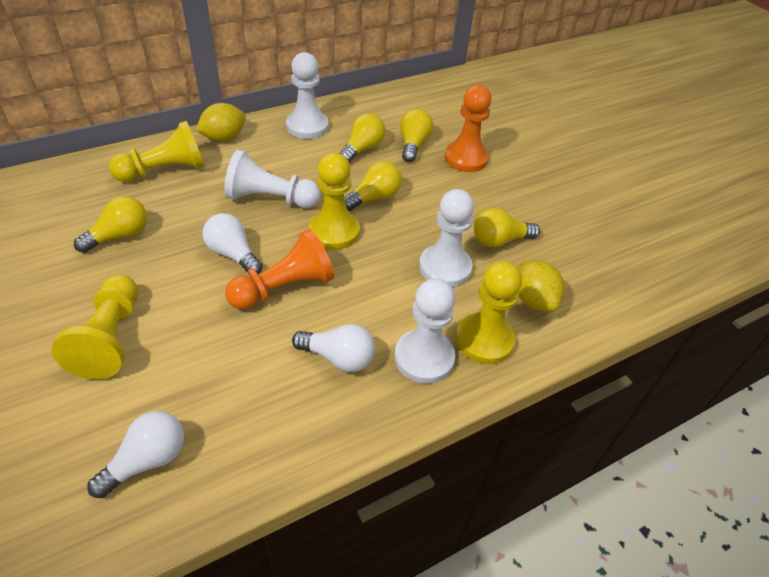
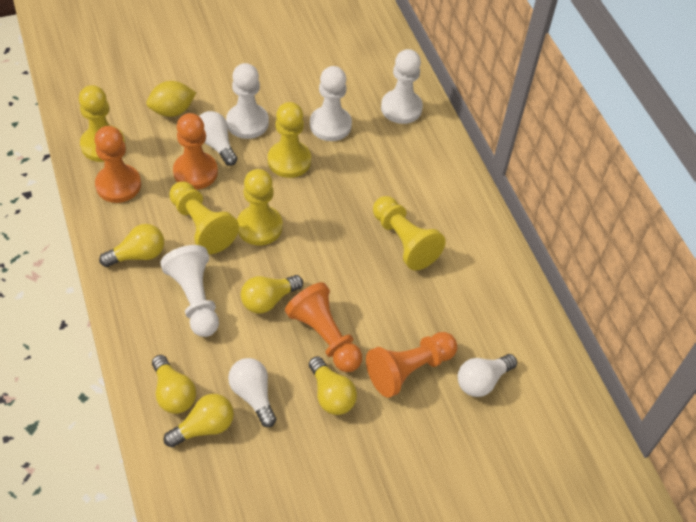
orange pawn: [225,229,334,310] [444,85,492,172] = 2 -> [94,126,141,203] [173,113,218,190] [285,282,362,372] [366,332,457,398] = 4
yellow lemon: [196,103,246,141] [519,260,564,311] = 2 -> [146,81,196,117] = 1
yellow pawn: [51,275,138,379] [109,121,205,182] [309,153,360,250] [456,261,522,364] = 4 -> [79,85,125,162] [169,181,239,254] [237,169,282,245] [268,102,311,178] [373,196,446,270] = 5

